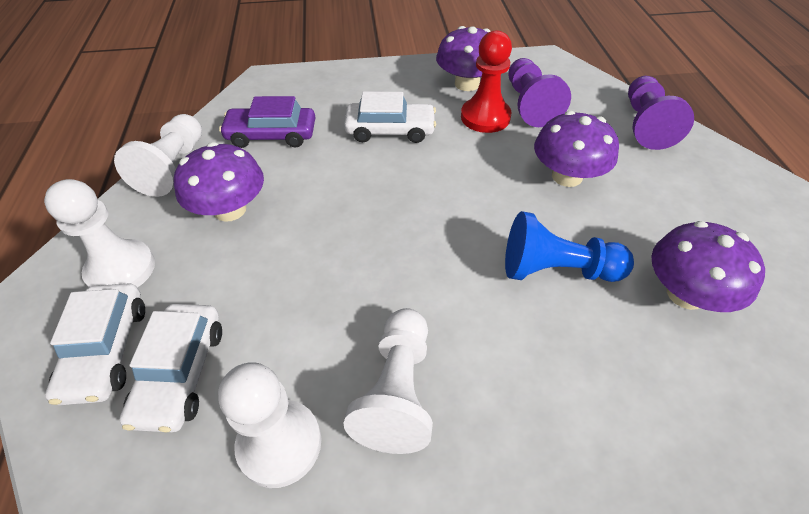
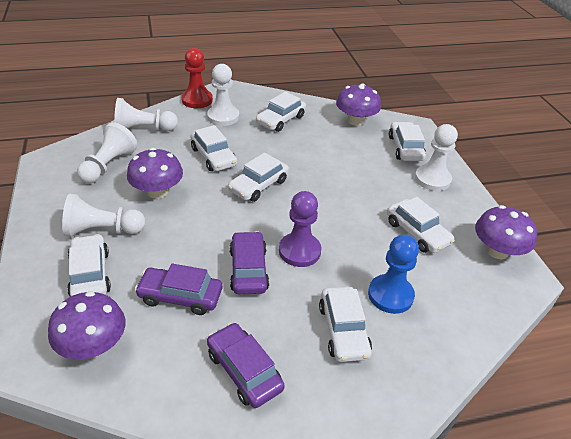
purple car: [219,96,315,148] = 1 -> [135,264,222,315] [207,323,285,408] [229,231,269,294] = 3
purple pawn: [508,58,571,127] [628,76,694,150] = 2 -> [279,191,321,267] = 1
white car: [45,283,145,405] [119,304,222,433] [344,91,436,143] = 3 -> [67,234,111,297] [190,125,237,171] [228,153,289,202] [256,92,306,132] [319,287,372,362] [387,197,455,253] [389,122,426,161] = 7
white pawn: [44,179,155,288] [114,114,202,197] [218,362,321,488] [344,308,433,454] = 4 -> [62,194,145,237] [77,122,137,183] [114,98,178,131] [207,64,239,126] [415,124,458,191] = 5

